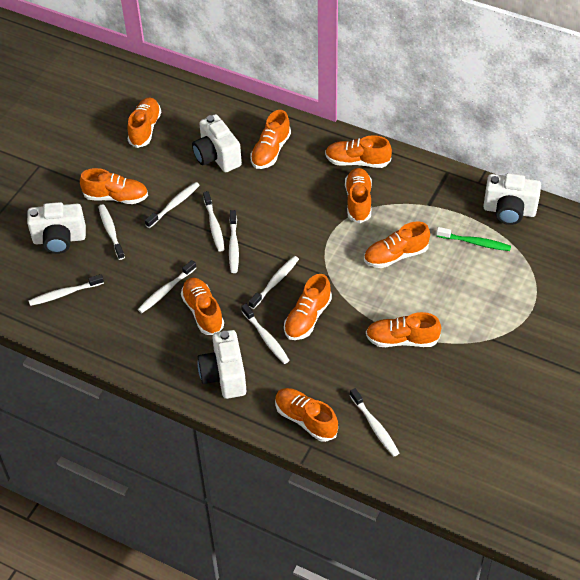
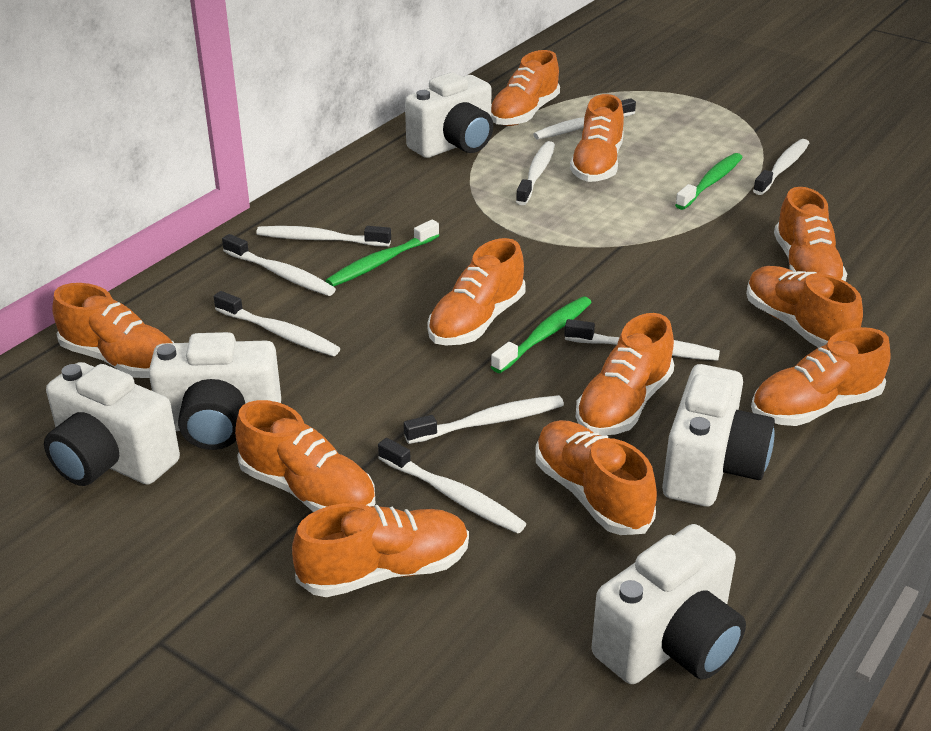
green toothbrush: [436,227,511,251] = 1 -> [325,220,439,287] [491,297,592,373] [675,153,743,210] = 3
orange shoe: [80,168,148,204] [127,97,161,148] [181,277,224,335] [250,110,291,169] [275,388,338,442] [284,274,332,340] [325,136,392,168] [345,168,372,223] [364,221,430,268] [366,312,441,347] = 10 -> [52,283,174,378] [235,400,376,512] [292,503,469,597] [427,238,526,345] [491,50,560,126] [535,420,657,535] [570,94,624,182] [576,313,674,436] [746,266,863,348] [751,327,891,426] [774,187,847,281] = 11
white camera: [27,202,86,254] [192,114,242,172] [197,330,247,399] [483,173,541,225] = 4 -> [44,362,180,486] [149,332,281,450] [405,73,493,158] [591,524,746,684] [662,364,775,506] = 5

